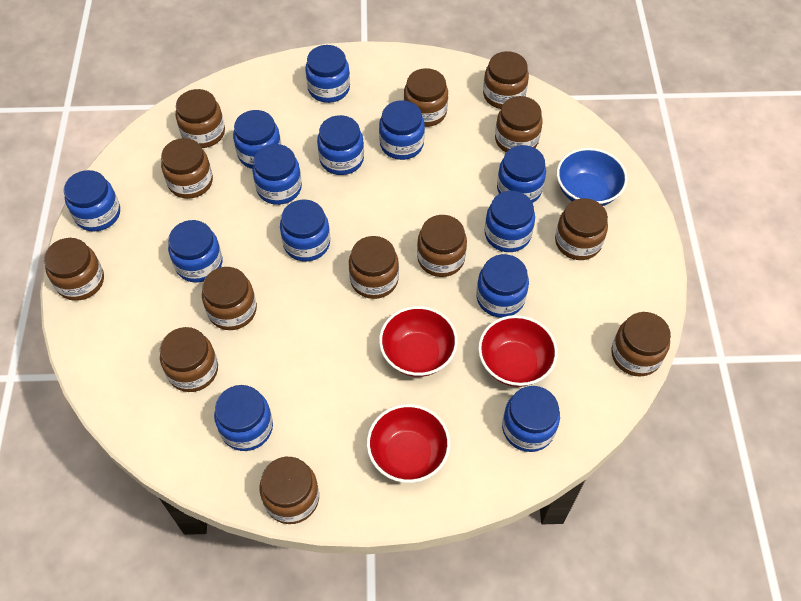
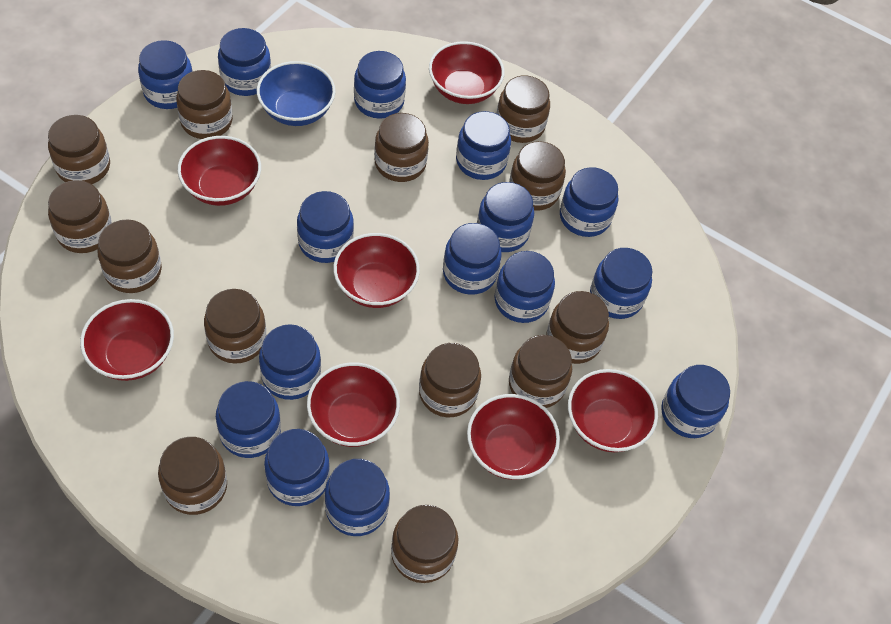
blue jar: [64,170,120,232] [168,220,222,283] [214,385,273,451] [233,110,281,169] [252,144,302,205] [280,199,330,261] [305,45,350,103] [317,115,364,175] [379,100,425,160] [476,254,529,318] [485,191,535,252] [497,145,546,203] [502,386,560,452] = 13 -> [138,40,193,109] [216,381,281,458] [218,28,271,96] [259,324,321,400] [264,429,330,506] [297,191,354,263] [325,459,390,536] [354,51,406,119] [443,223,502,295] [456,111,511,180] [477,182,534,252] [494,251,555,323] [560,167,618,237] [590,248,652,319] [661,365,730,438] = 15
red bowl: [367,404,450,483] [379,306,458,377] [478,315,558,387] = 3 -> [80,299,174,381] [177,136,261,206] [307,362,400,447] [333,233,420,308] [429,41,505,104] [467,394,560,480] [568,369,658,452] = 7

